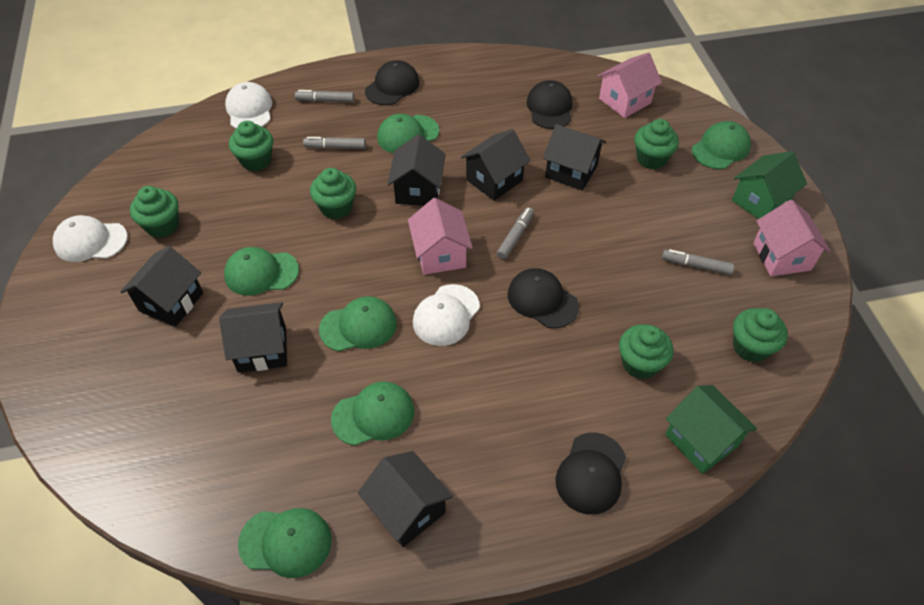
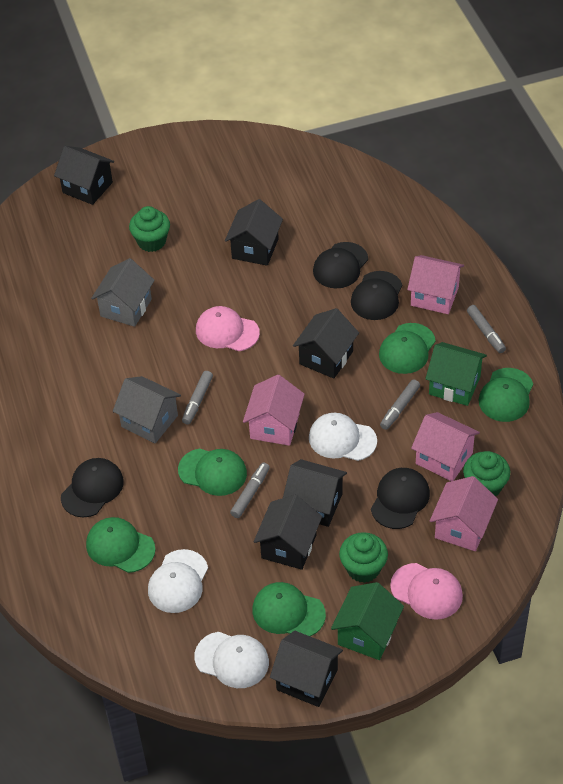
green cap: [224,247,299,296] [238,508,332,578] [319,296,397,351] [331,381,414,446] [377,114,439,154] [692,121,751,169] = 6 -> [86,517,156,573] [178,448,247,496] [253,582,326,636] [379,323,436,374] [479,368,533,422] = 5
green cupcake: [130,186,179,238] [229,121,273,171] [310,168,356,219] [619,324,673,379] [634,119,679,169] [733,308,788,363] = 6 -> [129,206,170,252] [339,532,388,583] [463,451,510,496] = 3
grey house: none = 0 -> [91,258,155,327] [113,376,181,443] = 2
pink cap: none = 0 -> [196,306,260,351] [390,563,463,620] = 2
pink house: [408,198,473,275] [598,52,662,118] [753,200,831,276] = 3 -> [243,375,305,446] [407,255,464,314] [411,412,480,481] [430,476,498,551] = 4

